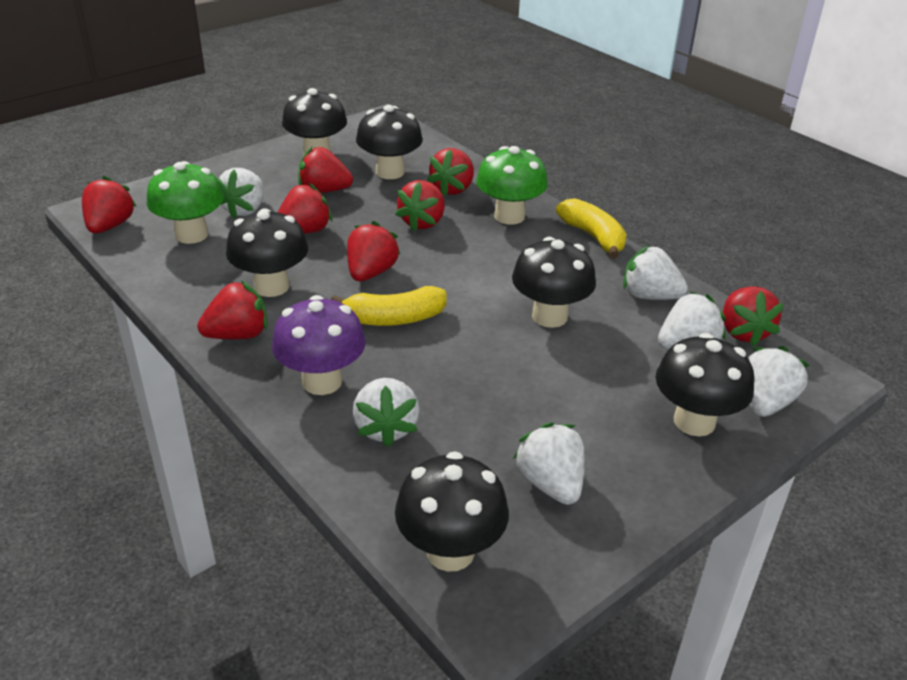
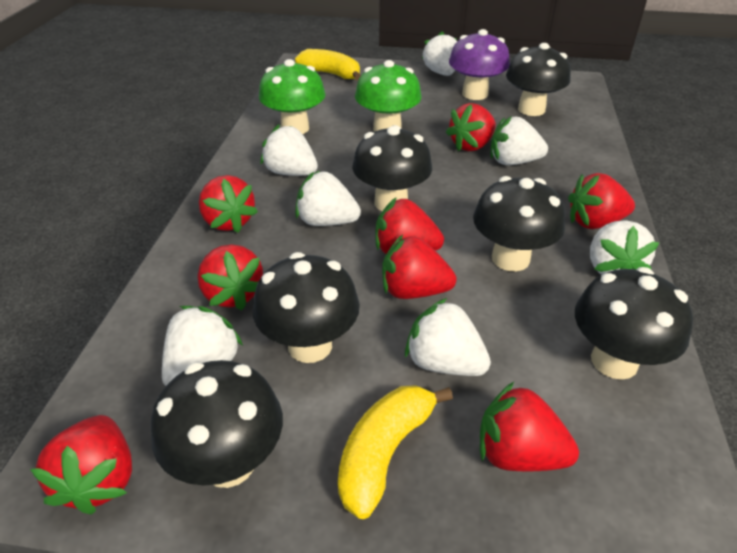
white strawberry: [217,168,264,218] [353,378,420,447] [513,422,585,505] [623,246,688,300] [658,292,726,349] [748,346,810,417] = 6 -> [162,306,243,386] [261,124,318,176] [295,171,361,226] [405,298,491,376] [422,31,457,76] [491,116,548,165] [590,220,659,275] = 7

